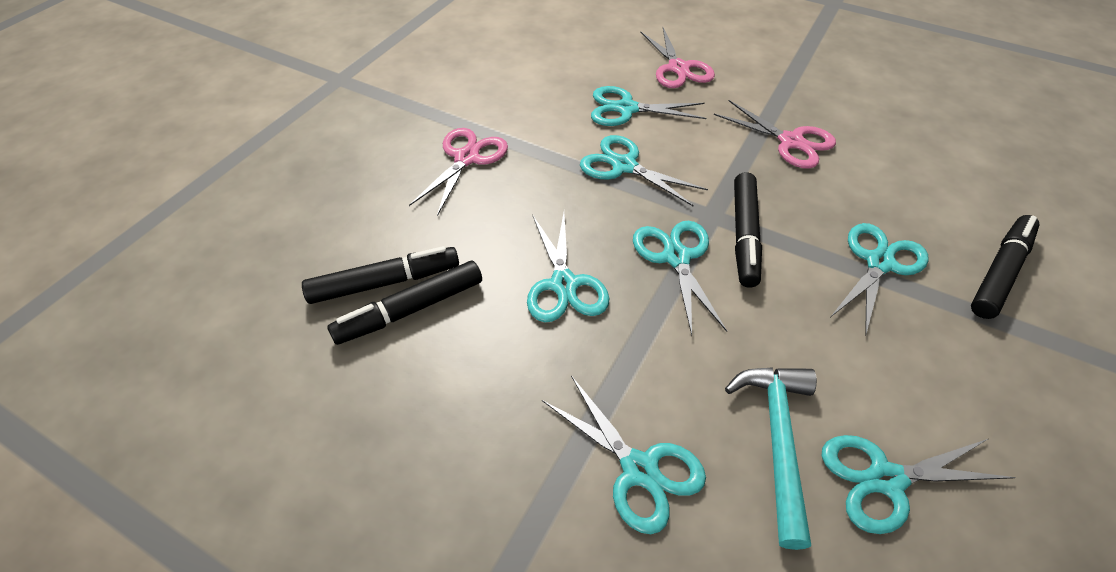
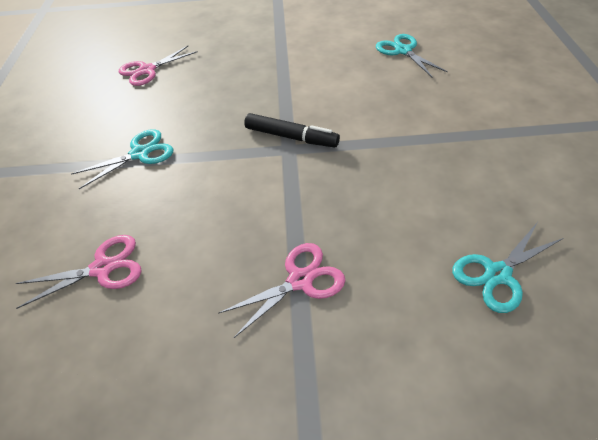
black marker: [302,246,459,304] [327,261,482,345] [734,172,762,288] [971,215,1040,319] = 4 -> [244,113,340,148] = 1
turquoise hammer: [725,367,817,550] = 1 -> none = 0
turquoise scissors: [527,213,610,322] [542,375,706,534] [580,135,708,207] [591,86,706,126] [633,221,727,336] [822,435,1016,534] [831,223,929,336] = 7 -> [71,129,173,189] [376,34,448,77] [452,223,564,313] = 3

